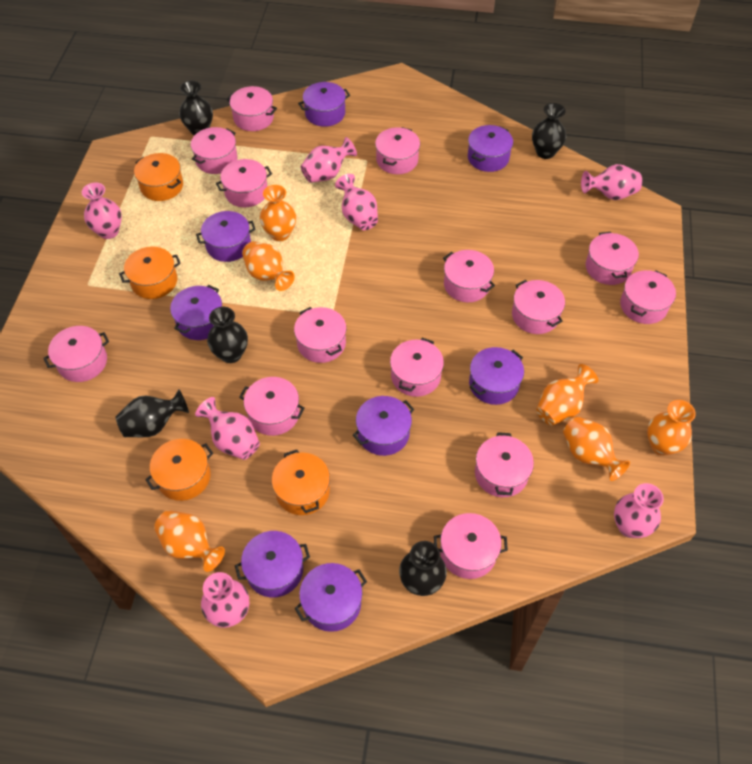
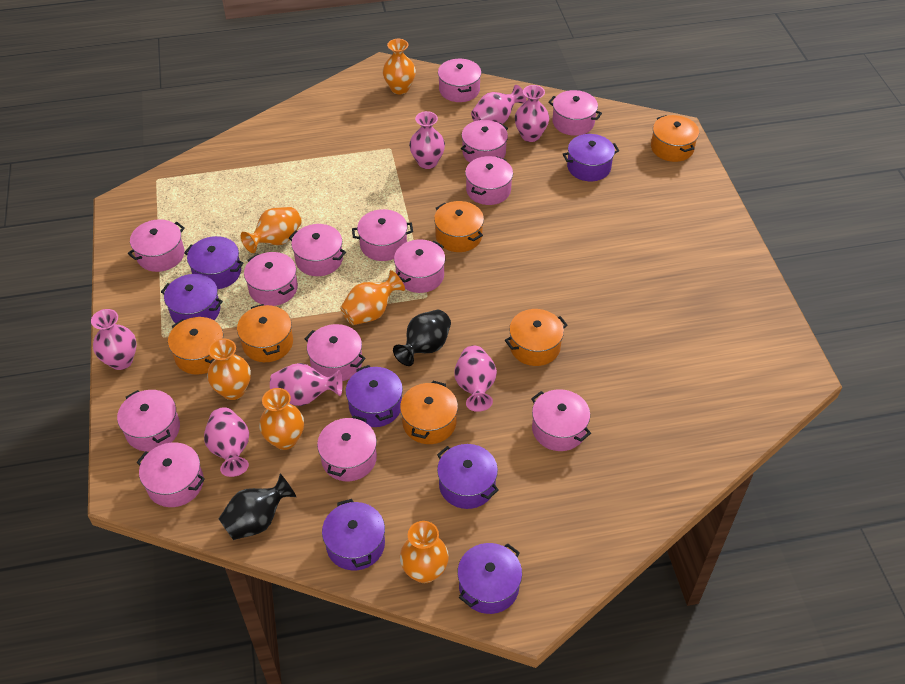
black vase: [116,389,189,437] [179,80,213,135] [207,307,248,363] [399,541,447,596] [532,103,566,159] = 5 -> [219,474,296,540] [393,310,451,366] = 2
orange pot: [119,246,181,299] [134,153,183,201] [145,439,213,501] [272,450,330,515] = 4 -> [168,317,223,375] [237,304,293,362] [400,381,458,444] [434,201,484,252] [505,309,567,366] [651,115,699,162] = 6
purple pot: [170,285,222,340] [196,211,256,262] [235,531,310,597] [294,563,367,632] [298,82,350,127] [353,396,414,456] [468,125,513,172] [469,347,524,405] = 8 -> [161,274,223,323] [184,236,244,289] [322,499,385,570] [346,365,403,427] [437,444,499,509] [457,543,522,614] [563,134,619,181] = 7

